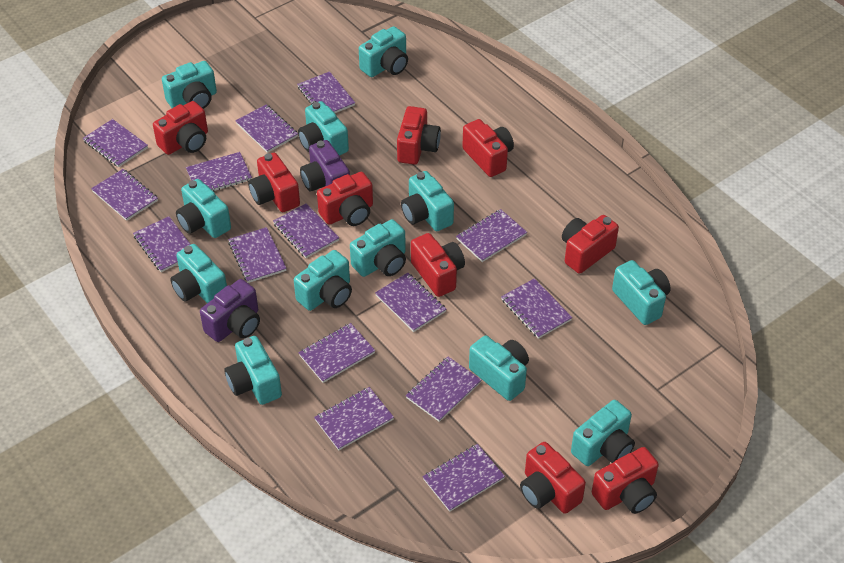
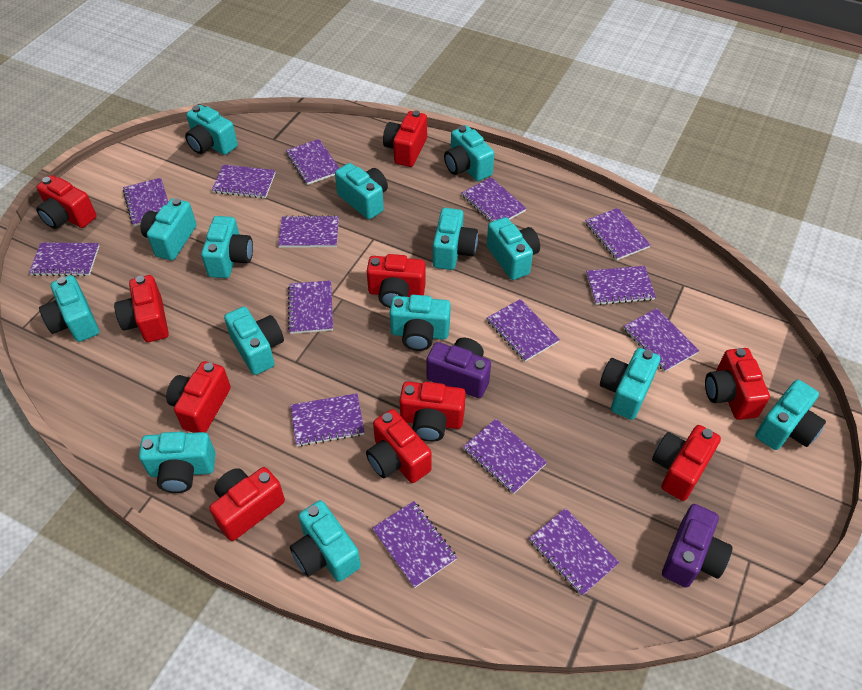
red camera: [153,101,208,155] [248,153,300,212] [317,172,373,226] [397,106,441,165] [411,233,465,297] [462,119,514,177] [520,442,586,514] [562,215,619,274] [592,447,659,514] = 9 -> [36,175,96,229] [114,275,169,342] [166,361,231,433] [209,467,285,541] [366,409,432,483] [367,254,426,308] [383,110,427,167] [399,381,466,442] [652,425,721,501] [705,348,770,420] = 10
turquoise camera: [162,61,217,109] [170,244,227,303] [176,179,231,238] [224,336,282,405] [294,250,352,311] [298,101,349,156] [350,219,406,277] [359,26,408,77] [401,171,454,231] [469,336,529,401] [571,400,635,466] [612,260,671,325] = 12 -> [39,275,99,342] [139,432,216,493] [140,198,197,260] [185,105,238,155] [201,216,253,278] [224,307,284,375] [290,500,361,582] [335,163,388,219] [390,295,451,351] [433,208,478,270] [444,125,494,181] [487,217,540,280] [600,348,660,420] [755,380,826,450] = 14

